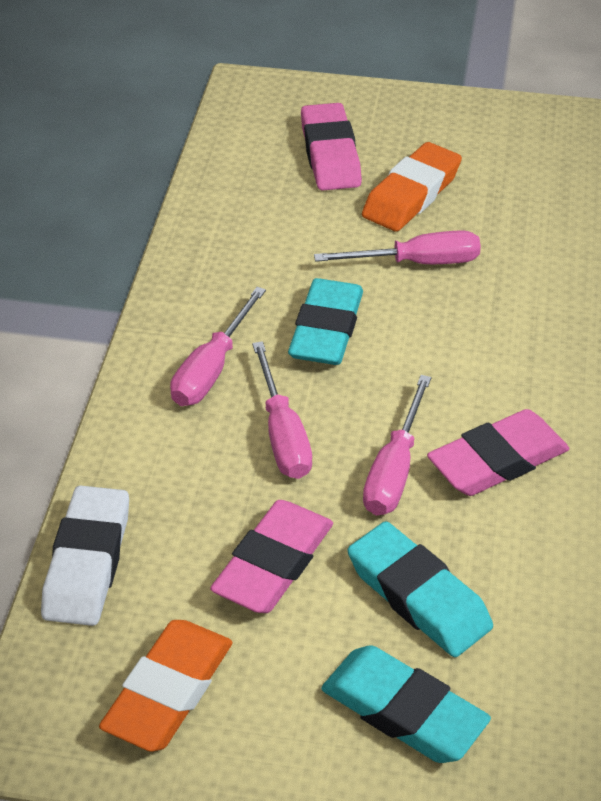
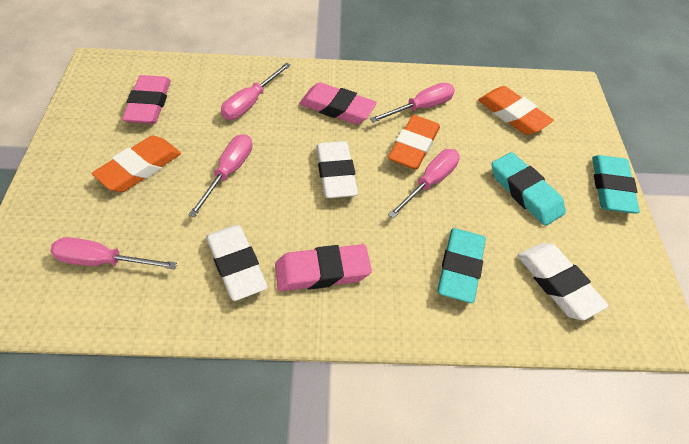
orange eraser: [99,620,233,752] [362,142,462,231] = 2 -> [92,135,181,192] [388,115,440,170] [478,86,554,135] = 3
pink screwdriver: [170,287,266,406] [252,341,312,479] [314,230,481,264] [363,375,431,515] = 4 -> [50,237,177,270] [189,134,252,217] [221,63,291,120] [370,83,455,123] [388,149,460,218] = 5
white eraser: [41,485,129,626] = 1 -> [206,225,268,301] [316,141,358,198] [518,243,609,320] = 3

